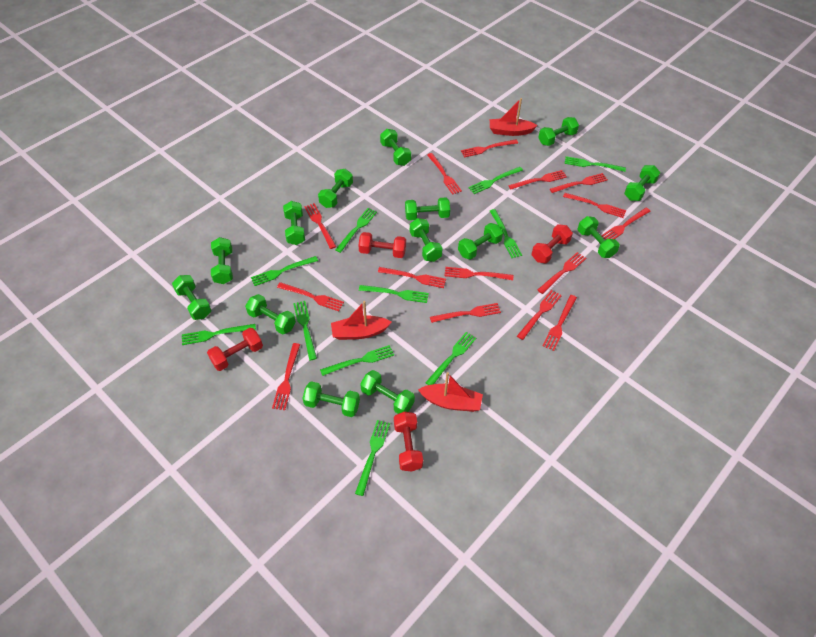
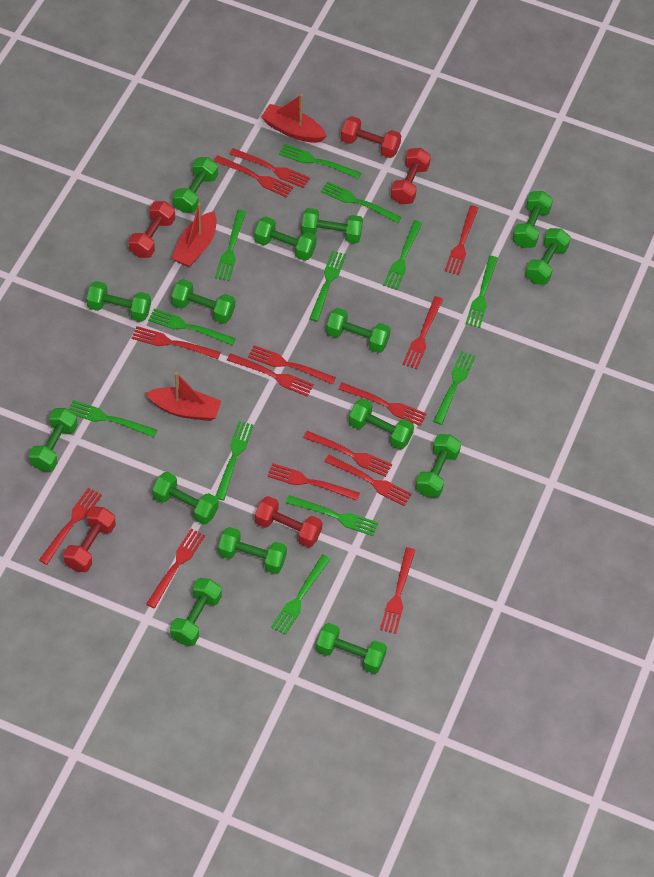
green dumbbell: [172,275,212,320] [211,237,233,284] [245,294,296,335] [283,201,305,245] [302,381,360,417] [318,169,353,208] [360,370,415,414] [380,129,411,166] [405,198,450,220] [410,218,443,262] [458,223,503,260] [538,117,579,146] [578,216,620,258] [624,165,660,201] = 14 -> [29,408,78,471] [87,281,151,322] [152,472,219,525] [170,578,222,646] [171,279,235,324] [173,157,218,213] [218,527,287,574] [254,217,317,261] [302,208,363,244] [316,623,387,674] [326,308,391,353] [349,399,414,450] [415,434,461,498] [512,191,553,248] [525,228,571,285] = 15
green fork: [182,324,256,345] [251,256,318,286] [293,301,317,360] [320,345,394,376] [335,208,377,253] [355,420,390,496] [359,285,429,303] [425,332,476,385] [468,167,523,194] [490,209,522,258] [564,156,626,172] = 11 -> [69,400,157,437] [148,309,236,345] [215,210,246,281] [215,421,254,501] [271,554,331,635] [279,144,361,179] [286,495,378,536] [309,251,346,322] [321,181,402,223] [383,220,422,290] [433,351,476,425] [466,256,498,328] = 12
red dumbbell: [207,328,263,371] [358,232,406,258] [394,412,423,472] [532,224,573,263] = 4 -> [63,506,116,572] [129,201,175,258] [255,496,322,548] [341,116,401,158] [391,148,431,204] = 5
red fork: [272,343,300,410] [277,282,344,311] [304,203,337,249] [378,267,446,288] [427,153,462,195] [430,303,501,323] [444,267,513,280] [461,140,518,157] [508,170,567,189] [517,290,562,340] [538,252,586,294] [542,295,577,351] [550,173,608,193] [563,193,626,218] [601,208,651,240] = 15 -> [39,487,102,565] [132,326,221,359] [146,529,205,608] [214,155,293,198] [227,353,314,397] [229,148,310,188] [248,345,336,385] [267,463,360,501] [303,431,392,477] [324,455,412,506] [338,382,427,426] [380,547,415,634] [402,296,443,369] [445,205,479,275] = 14

